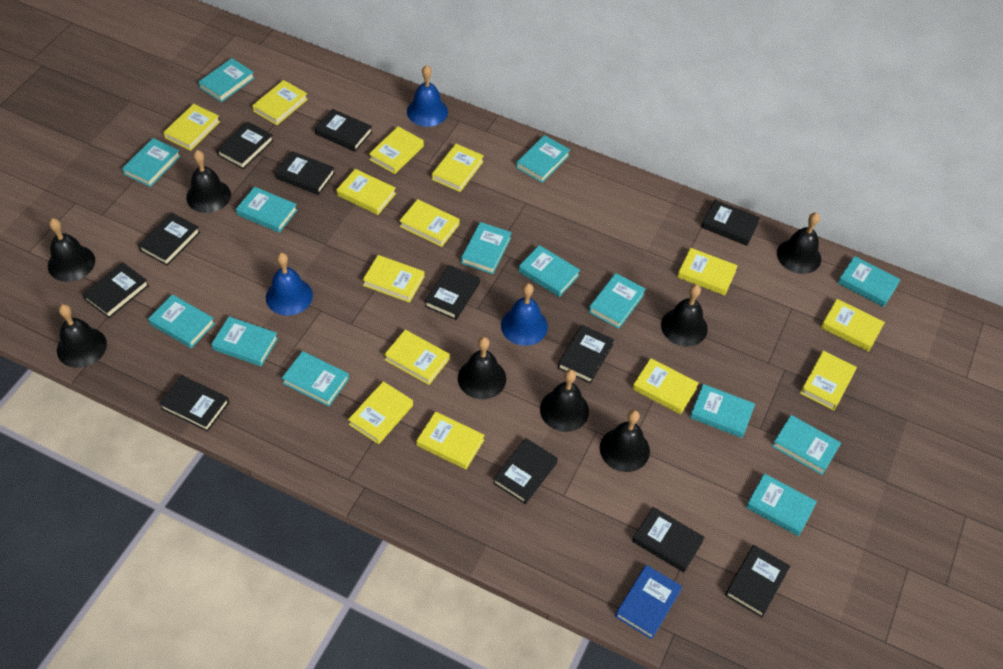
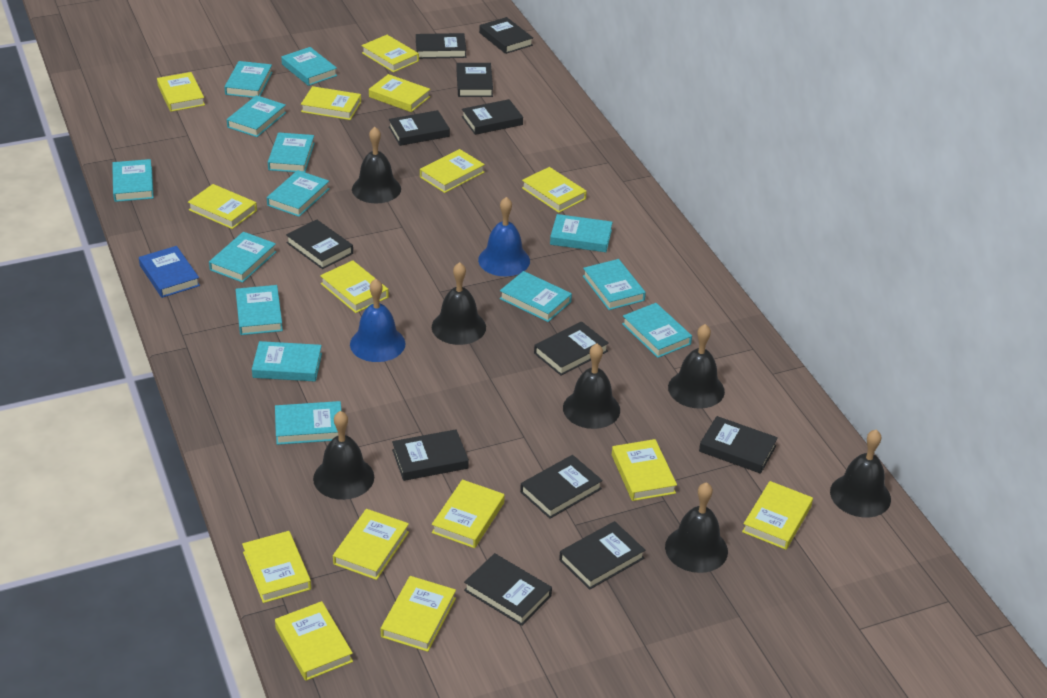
black bell: [48,218,95,282] [57,304,107,368] [186,150,231,213] [458,337,506,399] [540,369,589,432] [600,410,650,472] [661,284,708,346] [777,213,821,274] = 8 -> [313,411,374,500] [352,127,401,203] [432,262,486,345] [563,343,620,429] [665,482,728,573] [668,324,725,409] [830,430,891,517] = 7
blue bell: [266,253,313,315] [407,65,448,127] [501,283,548,346] = 3 -> [350,279,405,362] [478,197,530,276] = 2
yellow book: [163,104,220,151] [252,80,308,125] [337,169,396,215] [348,381,413,444] [363,255,424,303] [369,127,424,174] [384,330,450,385] [400,199,460,247] [416,411,485,469] [432,144,484,192] [633,358,699,414] [677,248,738,295] [800,351,857,410] [821,299,885,352] = 14 -> [157,72,205,112] [188,184,257,229] [242,531,311,603] [275,601,353,681] [301,86,361,120] [320,260,389,313] [333,509,409,580] [362,35,419,72] [369,74,430,112] [381,576,456,652] [420,149,485,193] [432,480,505,548] [522,167,587,213] [612,439,677,501] [742,481,813,550] = 15

